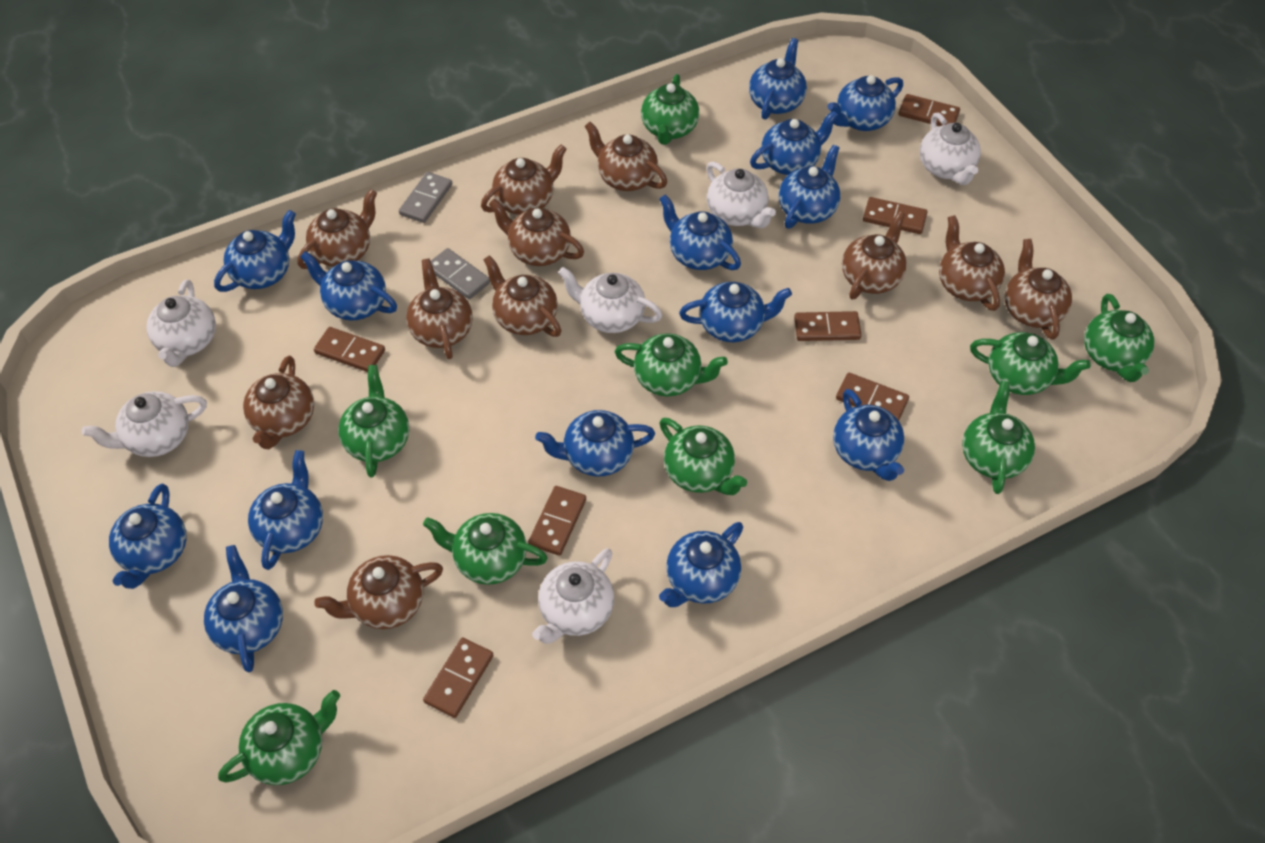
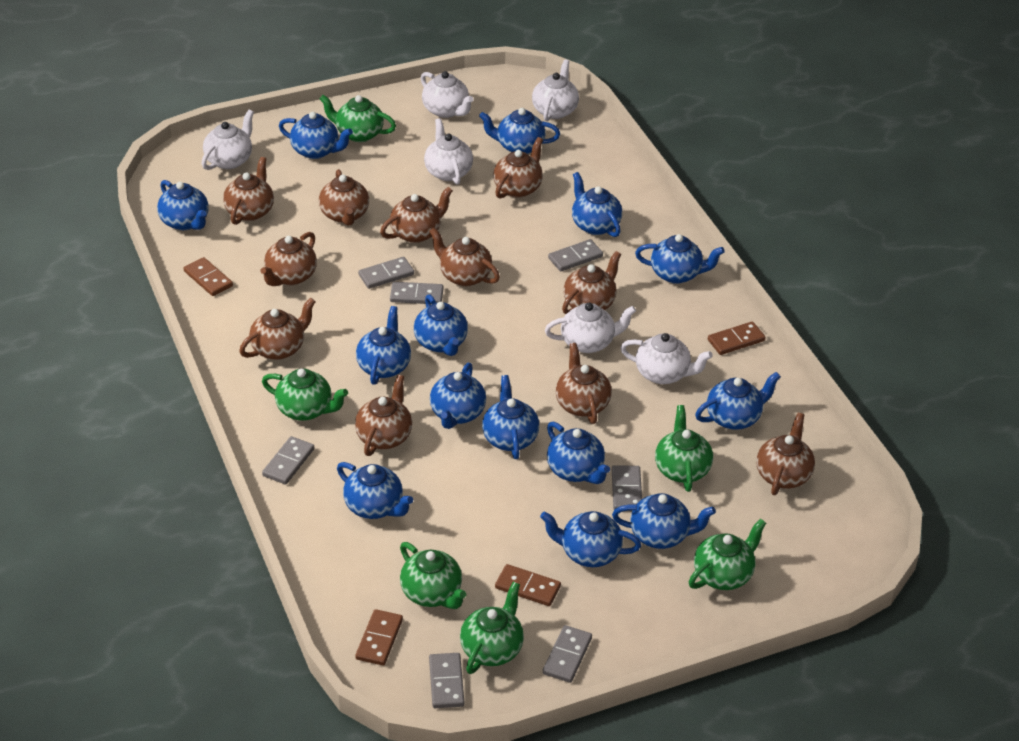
brown domino: [314,327,385,372] [423,638,493,718] [528,486,586,556] [794,311,861,341] [836,373,909,421] [863,197,928,234] [899,94,960,126] = 7 -> [184,257,233,296] [355,609,403,666] [495,564,561,606] [708,321,766,355] = 4
green teapot: [218,690,340,785] [338,365,409,477] [423,513,547,585] [615,333,728,397] [641,74,699,145] [660,418,747,495] [962,381,1035,494] [970,332,1091,395] [1084,294,1154,382] = 9 -> [262,369,348,421] [320,95,396,142] [400,542,466,609] [460,582,524,674] [655,405,713,492] [689,519,766,590] = 6
grey domino: [399,172,452,223] [431,248,490,299] = 2 -> [262,436,314,484] [358,257,414,289] [390,282,444,304] [429,653,464,708] [543,625,592,683] [548,239,603,271] [612,465,642,511] = 7

